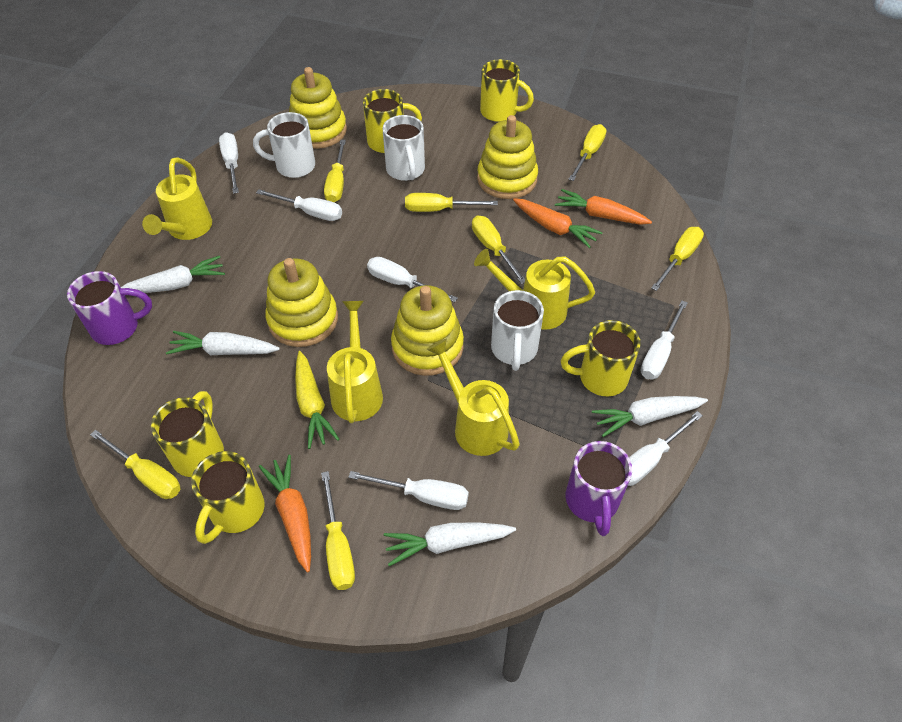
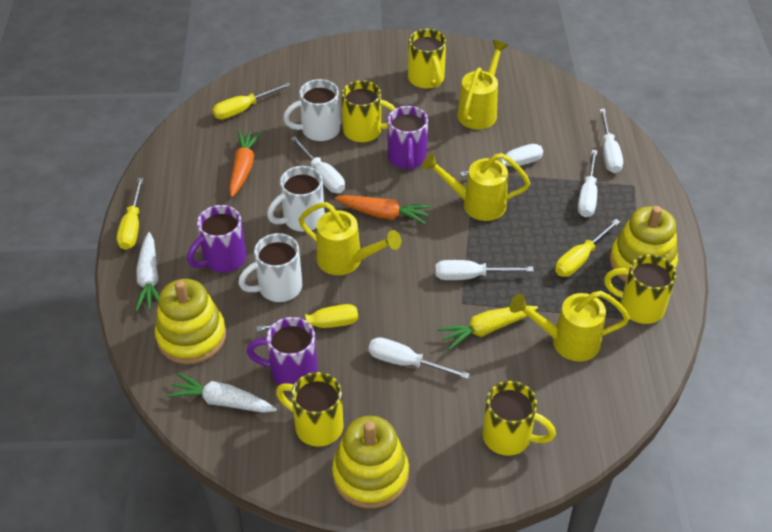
orange carrot: [259,455,311,572] [513,198,603,248] [555,189,652,225] = 3 -> [229,130,262,197] [335,195,431,225] = 2
purple mug: [67,271,152,345] [566,441,632,536] = 2 -> [187,205,247,272] [247,317,318,385] [388,106,428,171] = 3
white carrot: [121,256,225,293] [166,331,280,355] [384,523,516,566] [592,396,708,437] = 4 -> [135,232,159,312] [167,373,277,413] = 2
yellow screwdriver: [90,430,181,499] [321,471,355,590] [324,140,346,202] [405,193,498,212] [472,216,525,284] [568,124,606,181] [651,227,704,291] = 7 -> [117,178,144,250] [212,82,291,119] [256,304,358,332] [555,219,620,277] = 4
yellow stacking toy: [265,258,338,347] [289,67,347,149] [391,285,464,376] [477,115,538,199] = 4 -> [155,279,226,364] [332,416,409,508] [610,206,678,282] = 3

